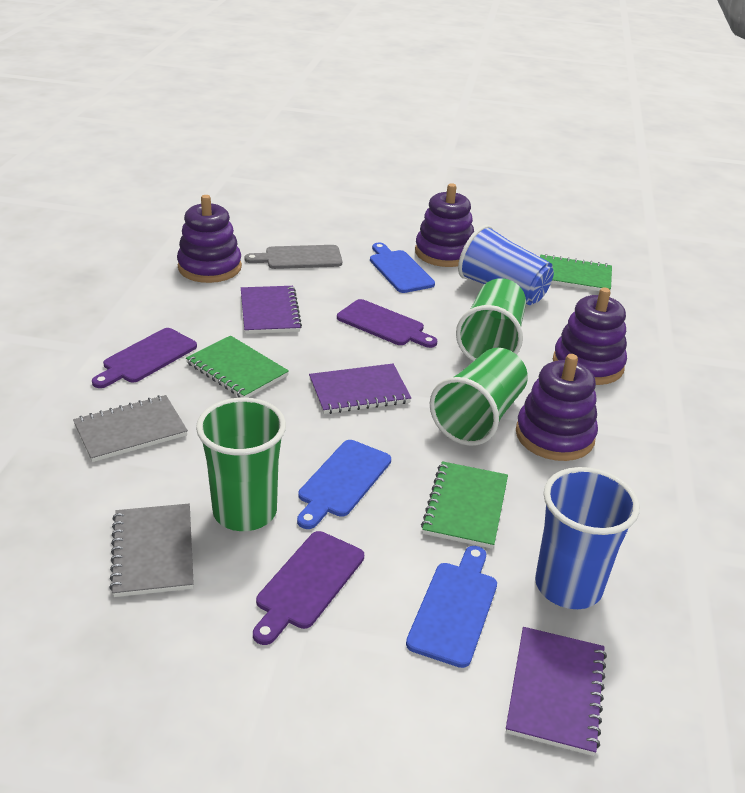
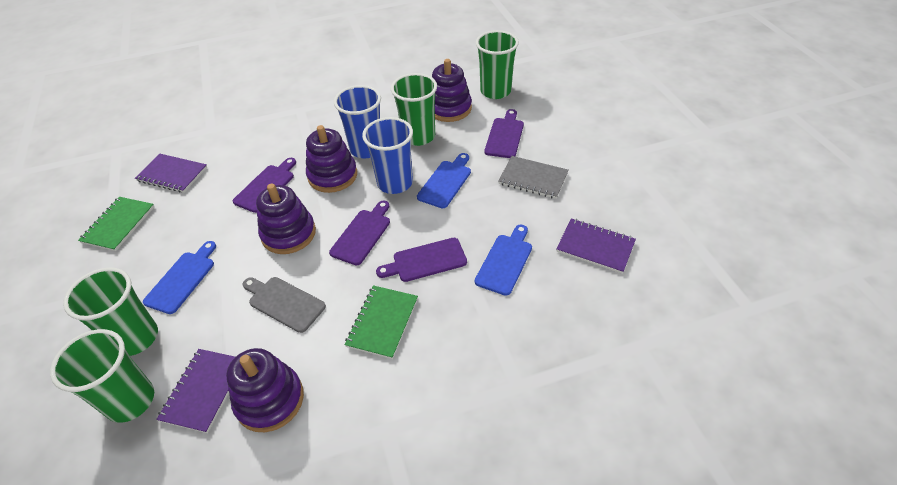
green cup: [196,397,286,531] [430,348,528,446] [456,278,526,361] = 3 -> [50,329,154,423] [63,267,158,356] [391,73,437,146] [476,30,519,99] = 4
green notebook: [186,336,289,398] [421,461,508,549] [540,254,612,291] = 3 -> [78,197,154,251] [345,285,418,359] = 2
grey notebook: [73,395,188,462] [109,504,194,597] = 2 -> [498,156,569,199] = 1
purple cutting board: [92,328,197,388] [253,531,364,645] [337,299,437,348] = 3 -> [233,158,296,213] [329,201,390,265] [376,238,467,282] [485,109,524,158] = 4

